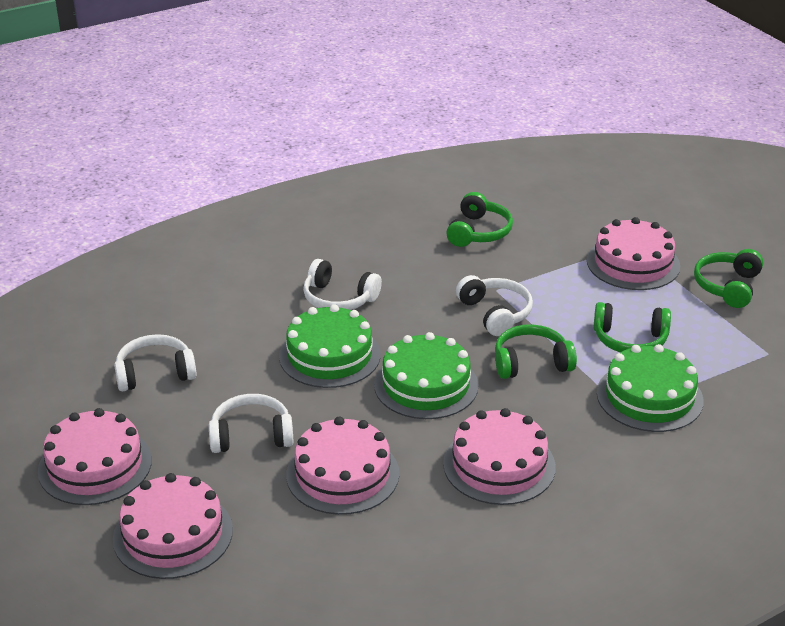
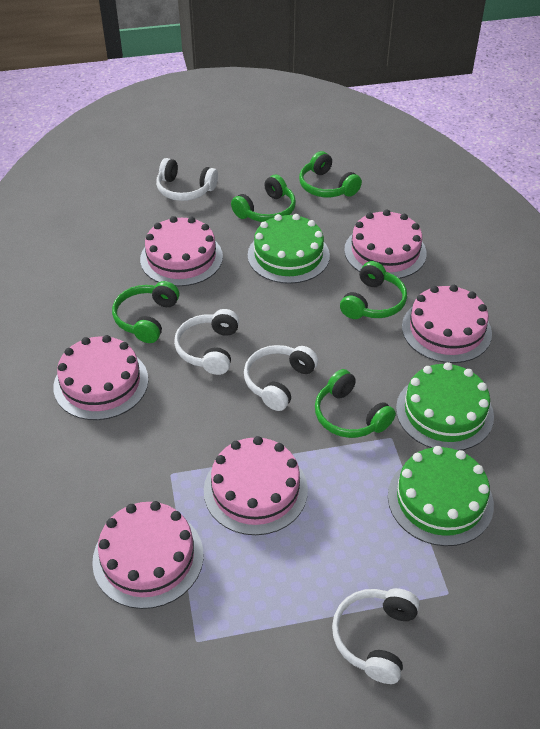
green headphones: [446,192,513,247] [495,324,577,379] [594,302,671,352] [694,249,764,308] = 4 -> [112,281,179,343] [231,175,296,222] [299,151,362,197] [315,369,396,438] [340,261,407,319] = 5
pink cake: [38,408,152,505] [113,473,233,579] [286,416,399,515] [443,408,556,505] [587,217,680,290] = 5 -> [53,335,148,420] [92,501,204,609] [140,216,223,286] [204,436,308,535] [344,210,427,279] [402,285,492,363] = 6

